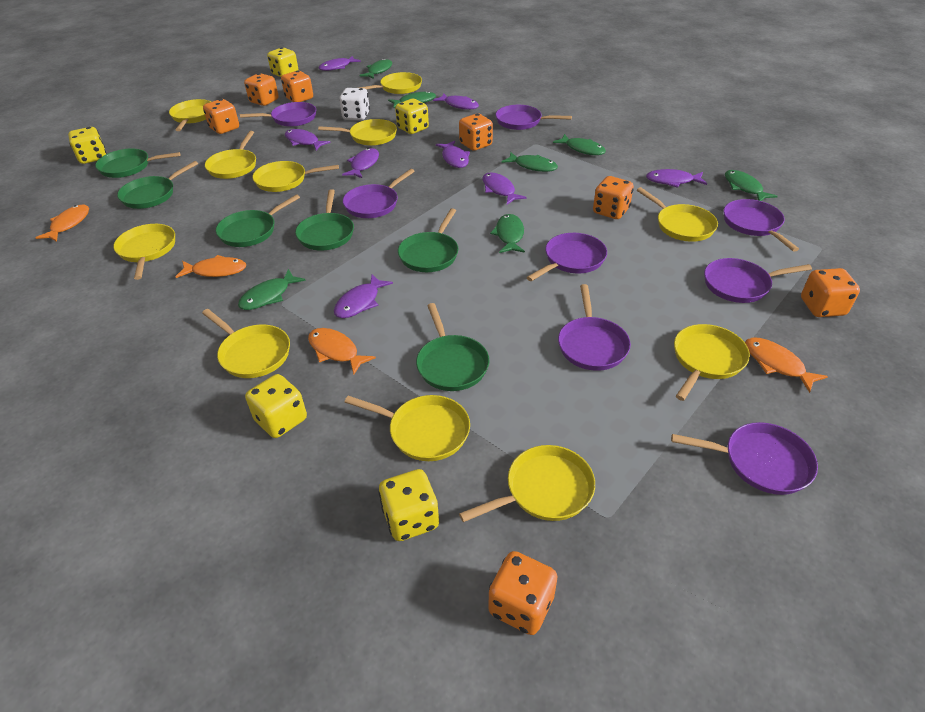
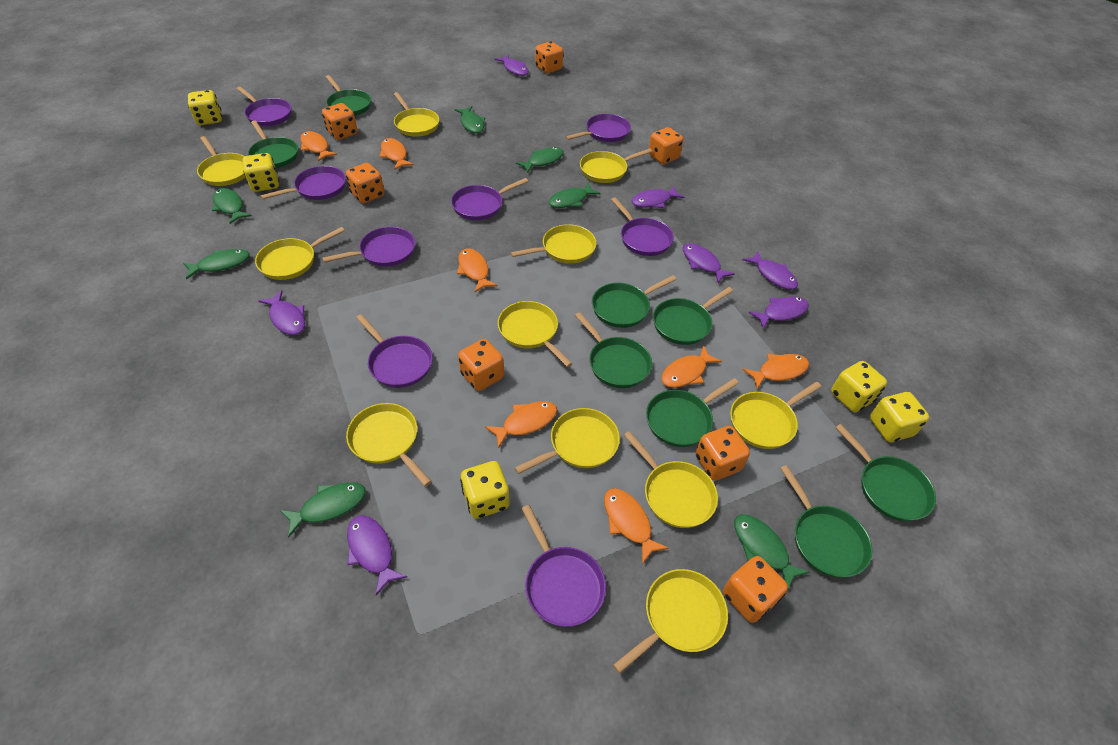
green pan: [95,149,180,178] [117,161,198,209] [216,194,300,247] [295,189,354,251] [398,208,458,272] [416,303,489,391] = 6 -> [248,121,298,168] [326,75,371,116] [575,312,652,388] [592,275,677,328] [646,378,739,447] [653,287,733,345] [780,465,872,578] [835,424,936,521] = 8
orange fish: [35,205,89,242] [175,255,246,278] [308,328,376,375] [745,337,828,393] = 4 -> [300,131,337,161] [379,138,414,170] [457,248,497,292] [485,401,557,448] [604,488,669,564] [661,345,722,388] [743,354,809,389] = 7
purple fish: [285,129,331,150] [319,56,361,71] [334,274,393,318] [342,148,379,178] [433,93,479,110] [436,141,470,168] [483,172,527,204] [646,169,707,188] = 8 -> [259,290,305,335] [347,515,407,595] [494,55,529,76] [632,186,684,208] [683,243,735,283] [743,251,798,290] [749,296,809,329] = 7
white dice: [339,88,370,120] = 1 -> none = 0

